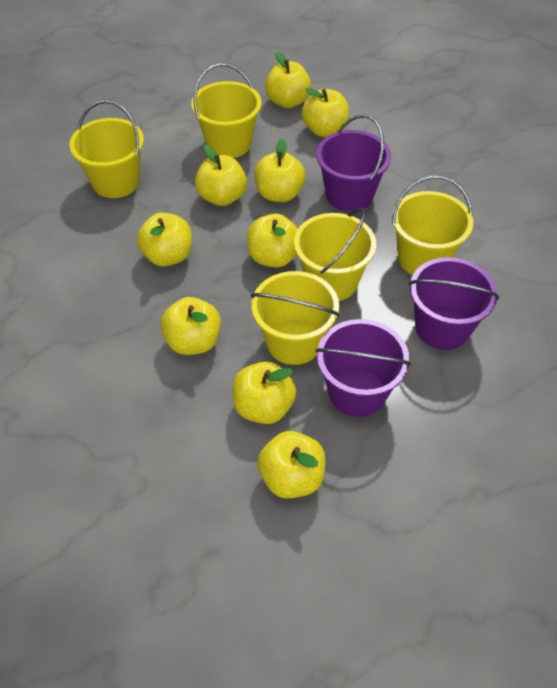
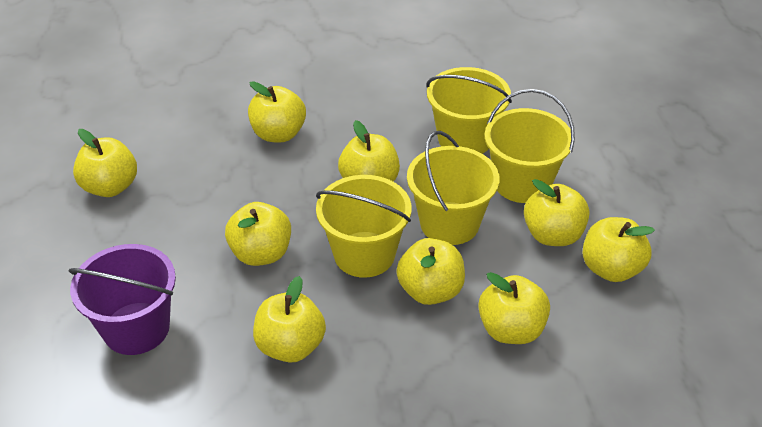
purple bucket: [316,115,391,212] [316,319,411,417] [409,257,499,350] = 3 -> [69,244,176,355] = 1
yellow bucket: [70,100,144,198] [191,63,261,158] [251,271,340,365] [294,208,376,301] [392,176,473,275] = 5 -> [316,175,412,278] [407,131,499,245] [426,67,512,154] [485,89,575,203] = 4

